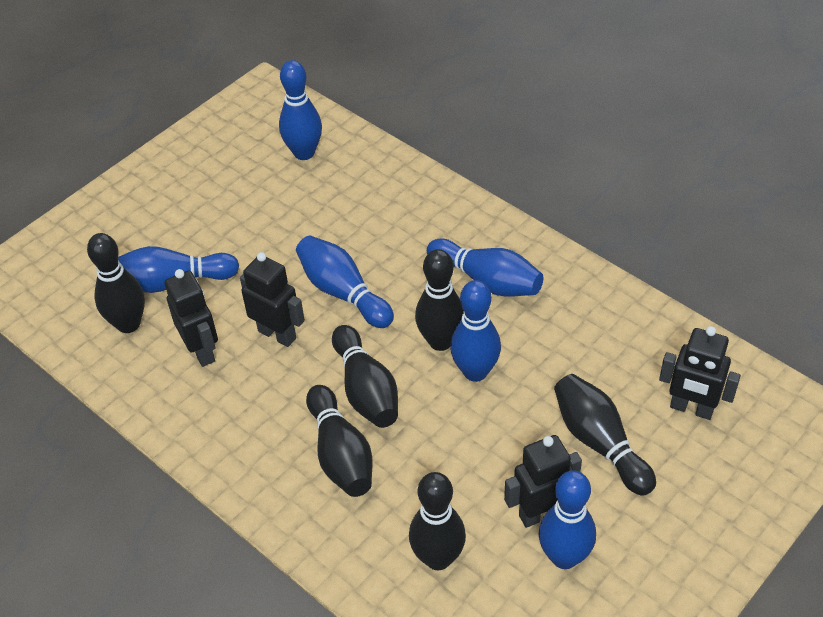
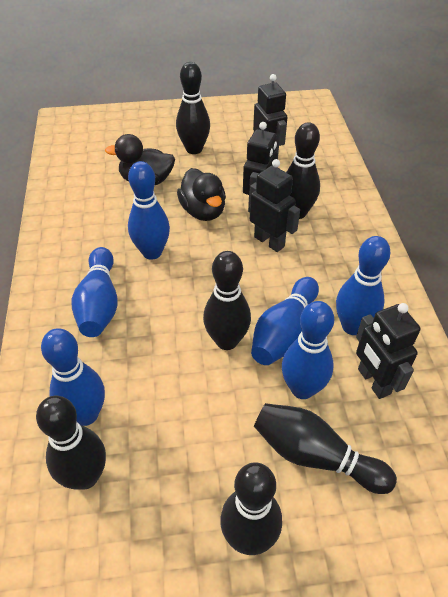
black duck: none = 0 -> [105,134,175,185] [177,168,226,221] = 2

